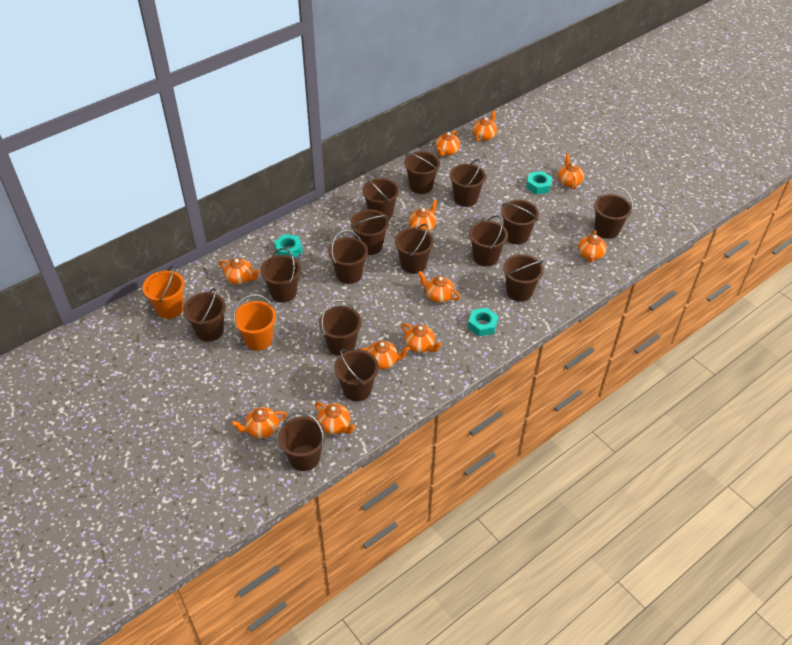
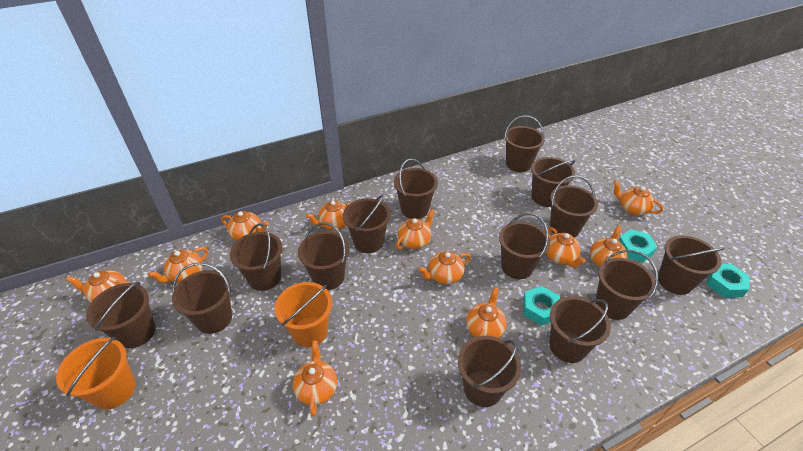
brown bucket: [183,288,226,342] [260,248,301,302] [278,412,326,471] [319,299,362,356] [328,230,368,284] [334,349,379,401] [351,209,389,255] [362,176,399,220] [395,224,434,274] [404,151,440,194] [450,159,486,207] [469,215,508,267] [501,199,539,244] [503,254,544,302] [594,186,633,239] = 15 -> [86,282,156,348] [172,262,232,334] [230,223,282,291] [298,222,350,290] [343,195,391,253] [394,159,438,219] [458,336,521,407] [499,213,550,279] [504,115,545,172] [531,157,575,207] [549,296,611,363] [550,176,598,237] [595,250,658,320] [658,235,725,295] = 14

